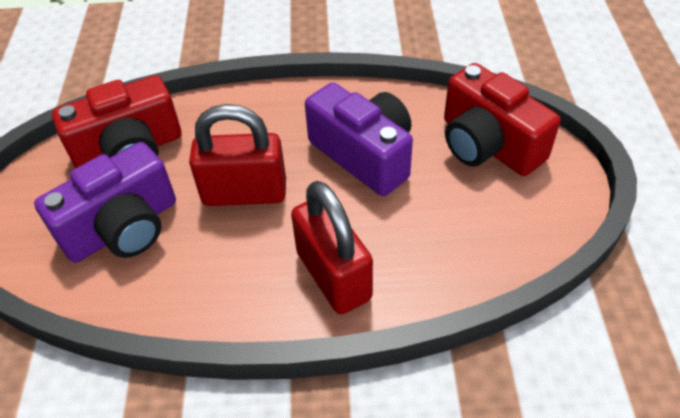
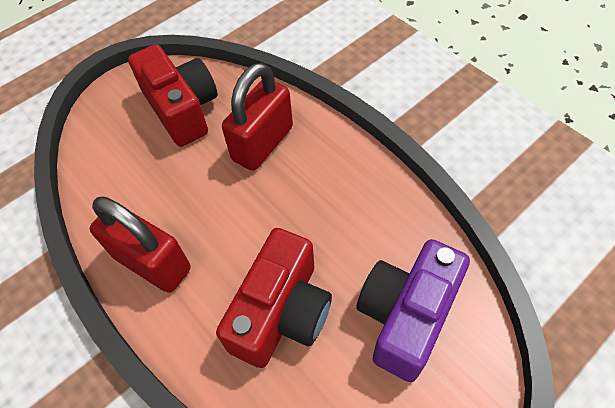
purple camera: [34,142,176,263] [305,82,413,196] = 2 -> [356,239,470,382] = 1

